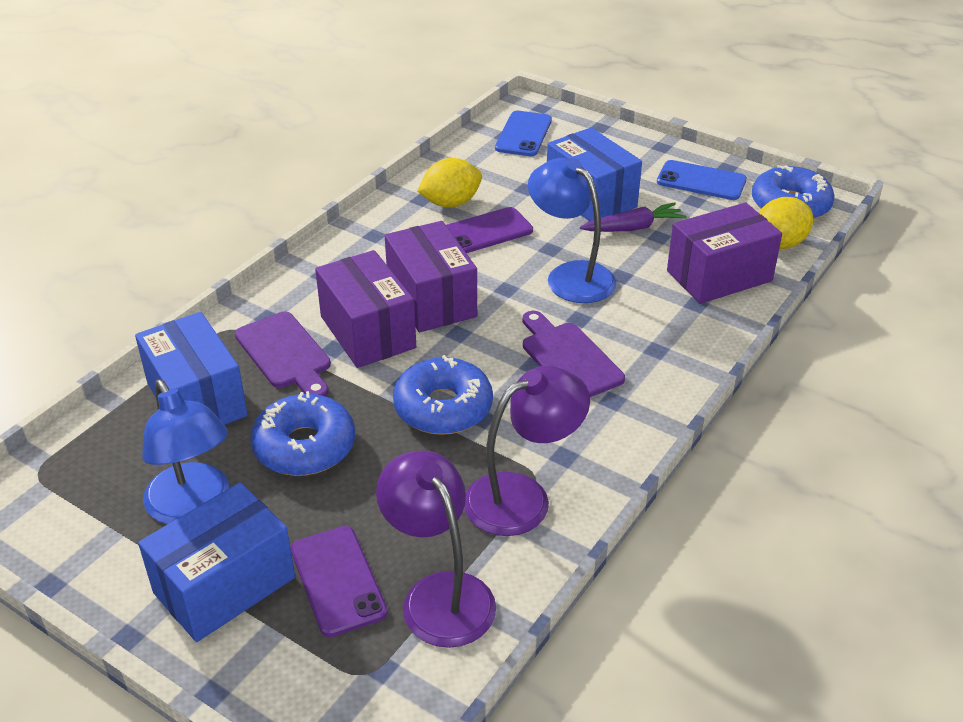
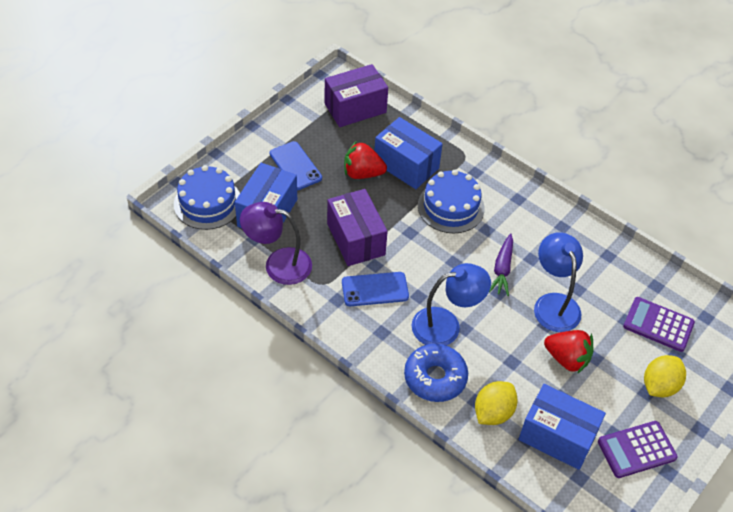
blue cake: none = 0 -> [174,165,240,230] [418,170,485,233] = 2
blue donut: [250,391,355,476] [393,355,493,435] [752,165,834,220] = 3 -> [404,344,468,402] = 1
purple box: [315,250,416,368] [385,221,477,332] [667,202,782,304] = 3 -> [325,64,388,127] [327,189,388,266] = 2
purple calculator: none = 0 -> [598,421,678,478] [623,297,695,352] = 2
purple cutting board: [235,311,331,397] [523,311,625,397] = 2 -> none = 0
purple lamp: [376,451,496,648] [464,366,590,536] = 2 -> [240,202,312,285] = 1
purple phone: [291,526,388,637] [446,207,533,253] = 2 -> none = 0
red strawberry: none = 0 -> [344,141,387,179] [544,330,594,374] = 2

